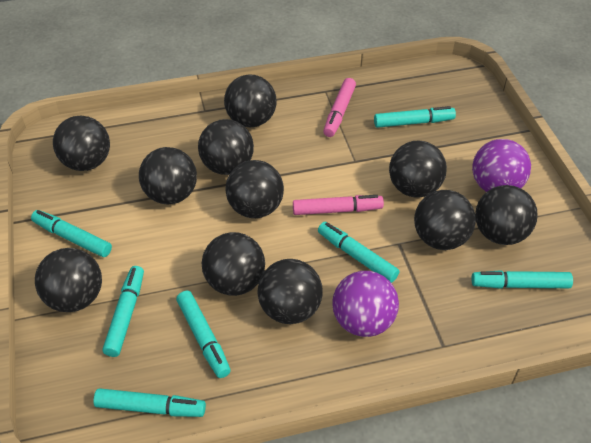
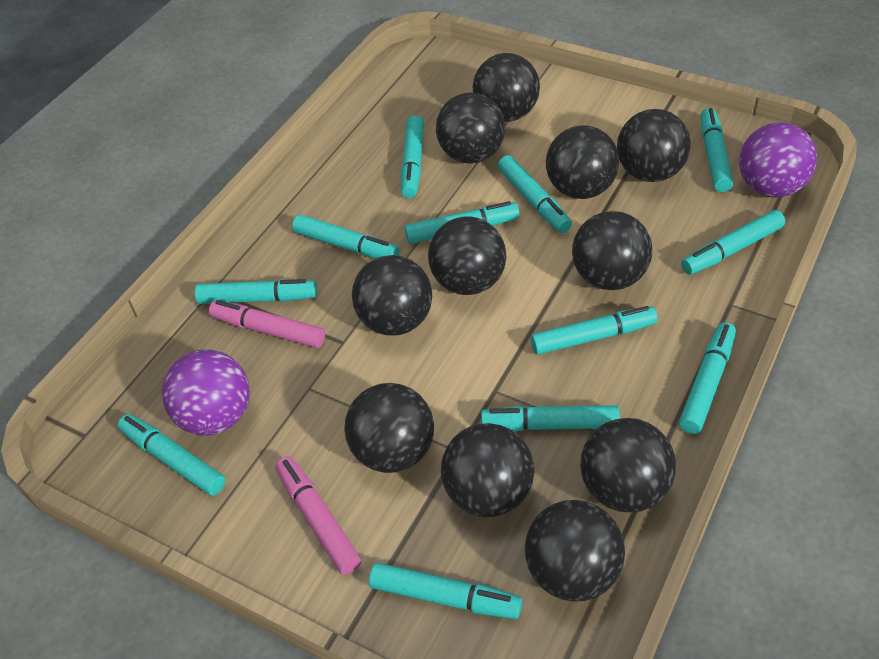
turquoise marker: [31,210,112,257] [93,388,206,417] [102,266,144,357] [176,291,231,378] [318,222,399,283] [374,106,456,128] [471,270,573,289] = 7 -> [118,414,226,496] [195,279,317,304] [292,214,400,259] [369,563,522,619] [401,115,424,198] [405,201,520,244] [481,405,620,431] [498,155,572,233] [531,306,657,355] [679,322,736,434] [681,210,785,275] [701,108,733,192] = 12

